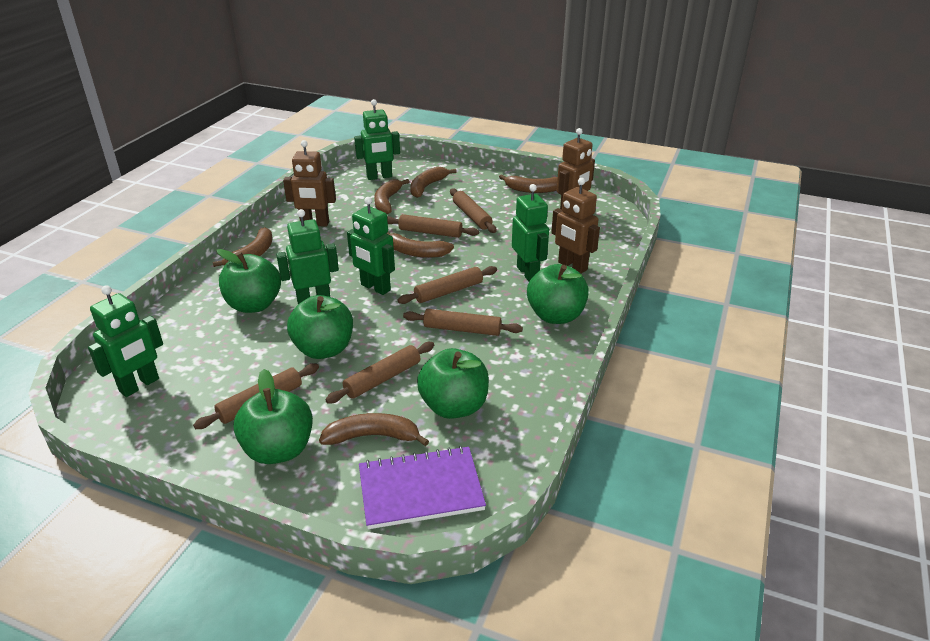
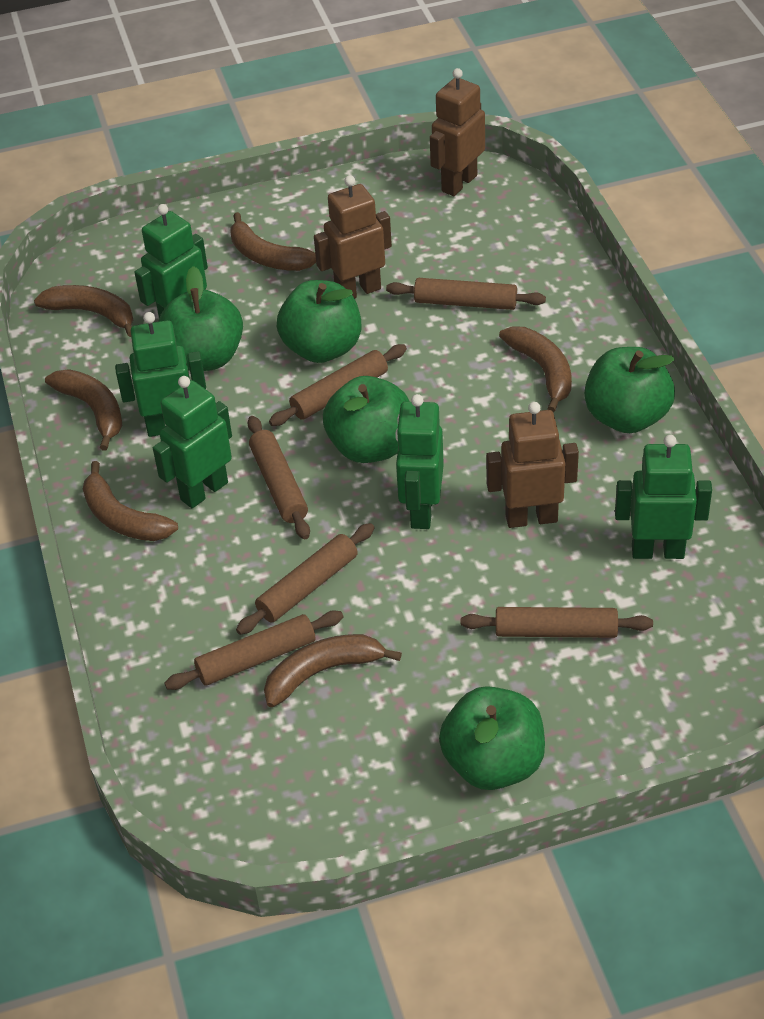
purple notebook: [359,446,486,529] = 1 -> none = 0

